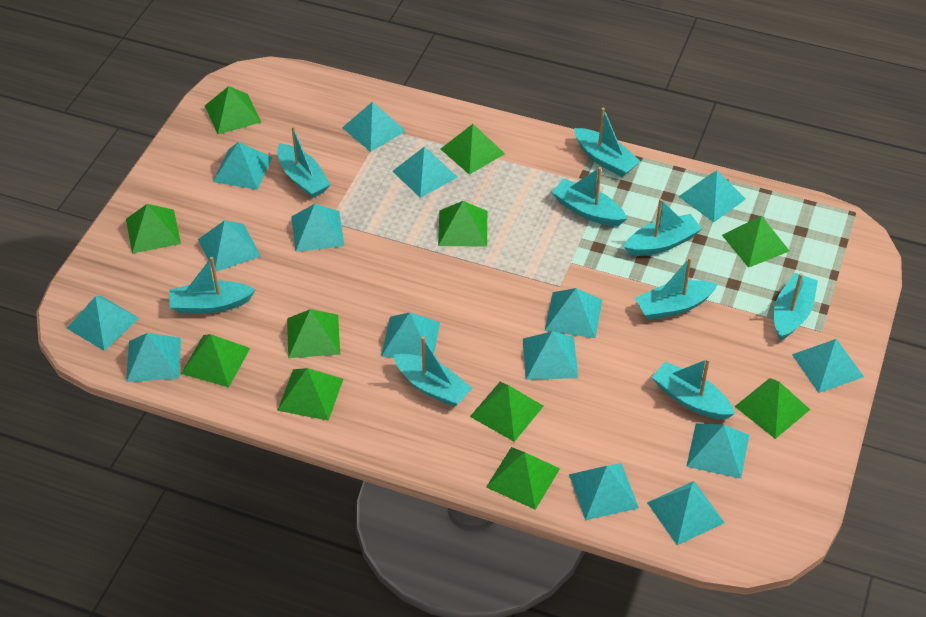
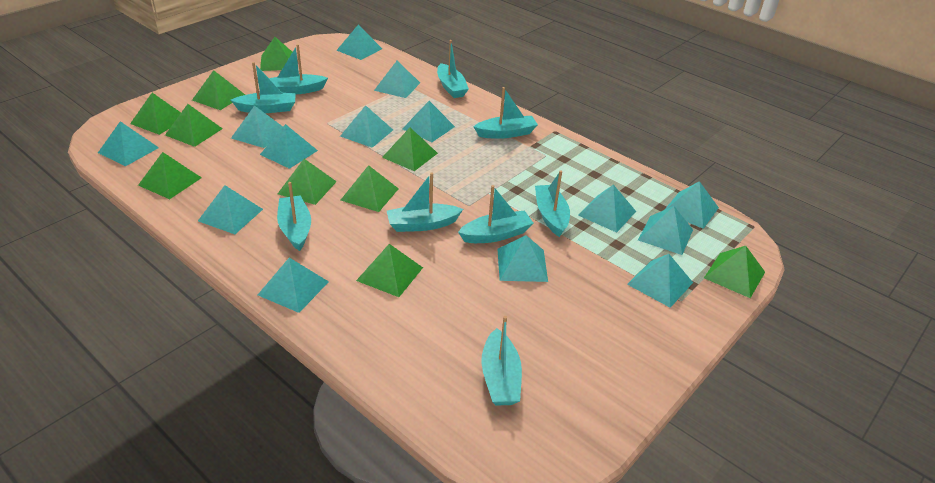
green pyramid: [126,204,181,253] [181,334,250,387] [205,86,261,134] [277,368,343,421] [287,309,340,358] [438,201,487,247] [441,124,505,175] [470,382,544,442] [486,447,560,510] [722,216,789,268] [735,378,810,439] = 11 -> [130,93,181,135] [138,152,202,199] [165,104,223,147] [192,70,245,110] [260,37,292,71] [278,159,337,205] [341,165,399,212] [356,244,423,297] [382,128,438,171] [704,246,765,298] = 10
turquoise pyramid: [67,296,139,351] [126,333,181,382] [198,220,261,272] [213,142,272,190] [291,204,344,252] [342,102,406,152] [381,312,440,358] [392,147,458,198] [523,331,578,380] [545,288,602,338] [569,463,639,520] [647,481,725,545] [678,170,746,222] [686,423,749,479] [792,339,864,393] = 15 -> [98,121,159,166] [198,185,263,234] [231,105,283,148] [258,258,329,313] [260,124,318,169] [337,25,382,60] [340,105,393,148] [374,61,420,98] [402,101,455,142] [497,235,548,282] [578,184,636,233] [627,254,693,308] [638,206,693,255] [665,181,719,229] = 14

